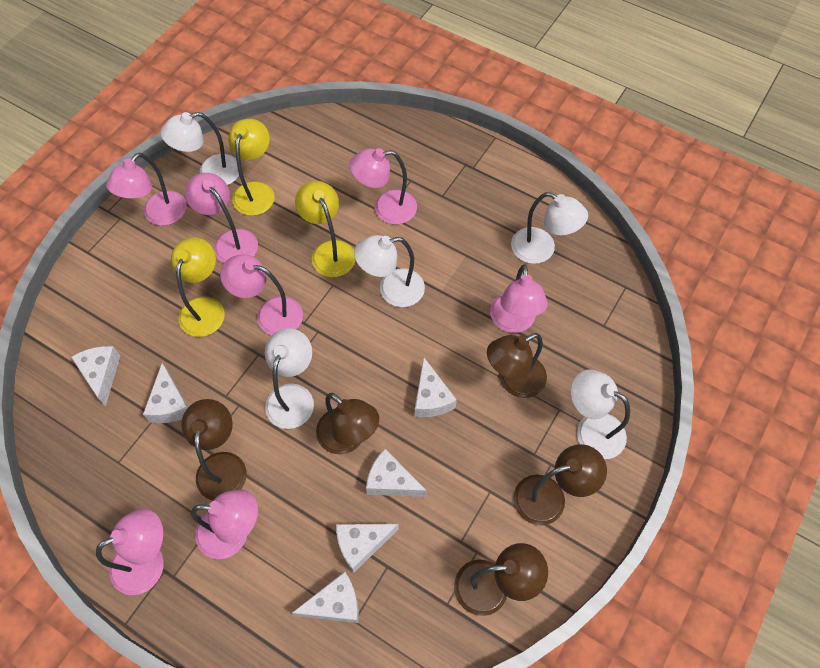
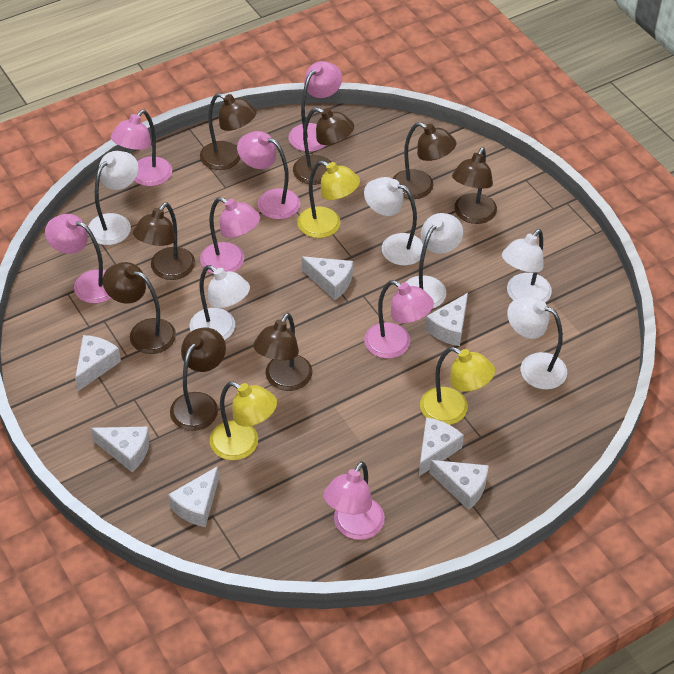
brown lamp: [181,399,247,501] [316,393,379,454] [454,543,548,616] [487,333,547,398] [513,444,607,525] = 5 -> [103,262,176,354] [133,202,195,280] [170,327,226,431] [200,93,257,170] [253,313,313,391] [293,107,354,185] [393,122,456,199] [452,147,497,224] = 8
white cheese: [71,346,120,406] [143,363,188,423] [292,572,359,623] [336,524,399,572] [366,449,427,497] [415,357,457,417] = 6 -> [75,335,121,391] [91,427,150,472] [168,466,219,527] [301,256,353,300] [419,418,464,476] [425,293,468,346] [429,460,489,510] = 7
white lamp: [161,112,239,185] [265,328,314,429] [354,235,425,307] [511,192,588,264] [571,369,630,459] = 5 -> [88,151,139,245] [189,265,250,340] [364,177,423,266] [405,213,463,309] [502,229,552,302] [507,297,567,390] = 6

